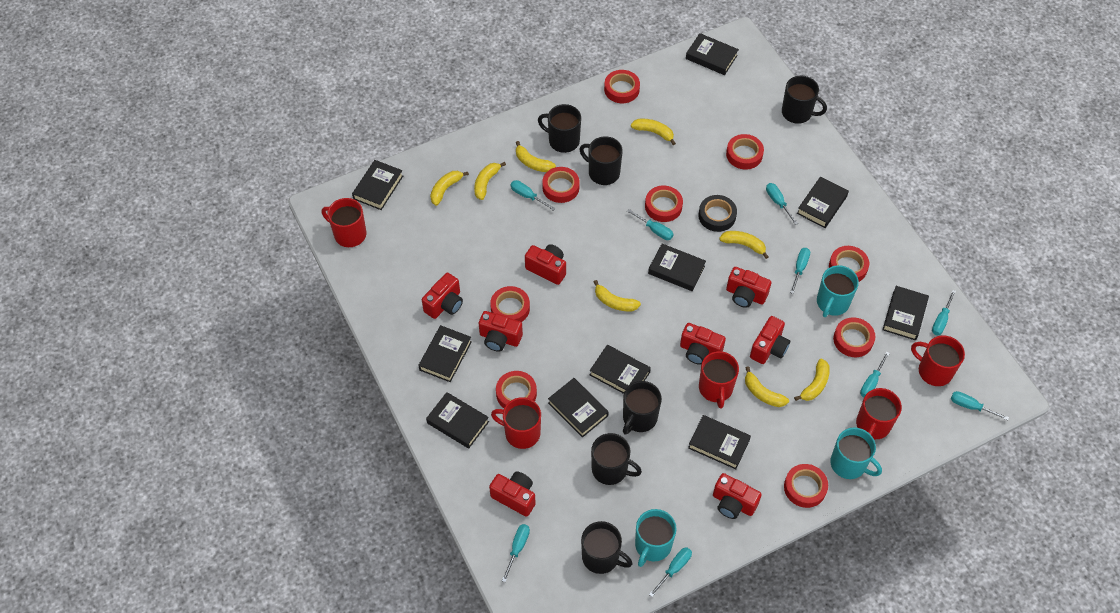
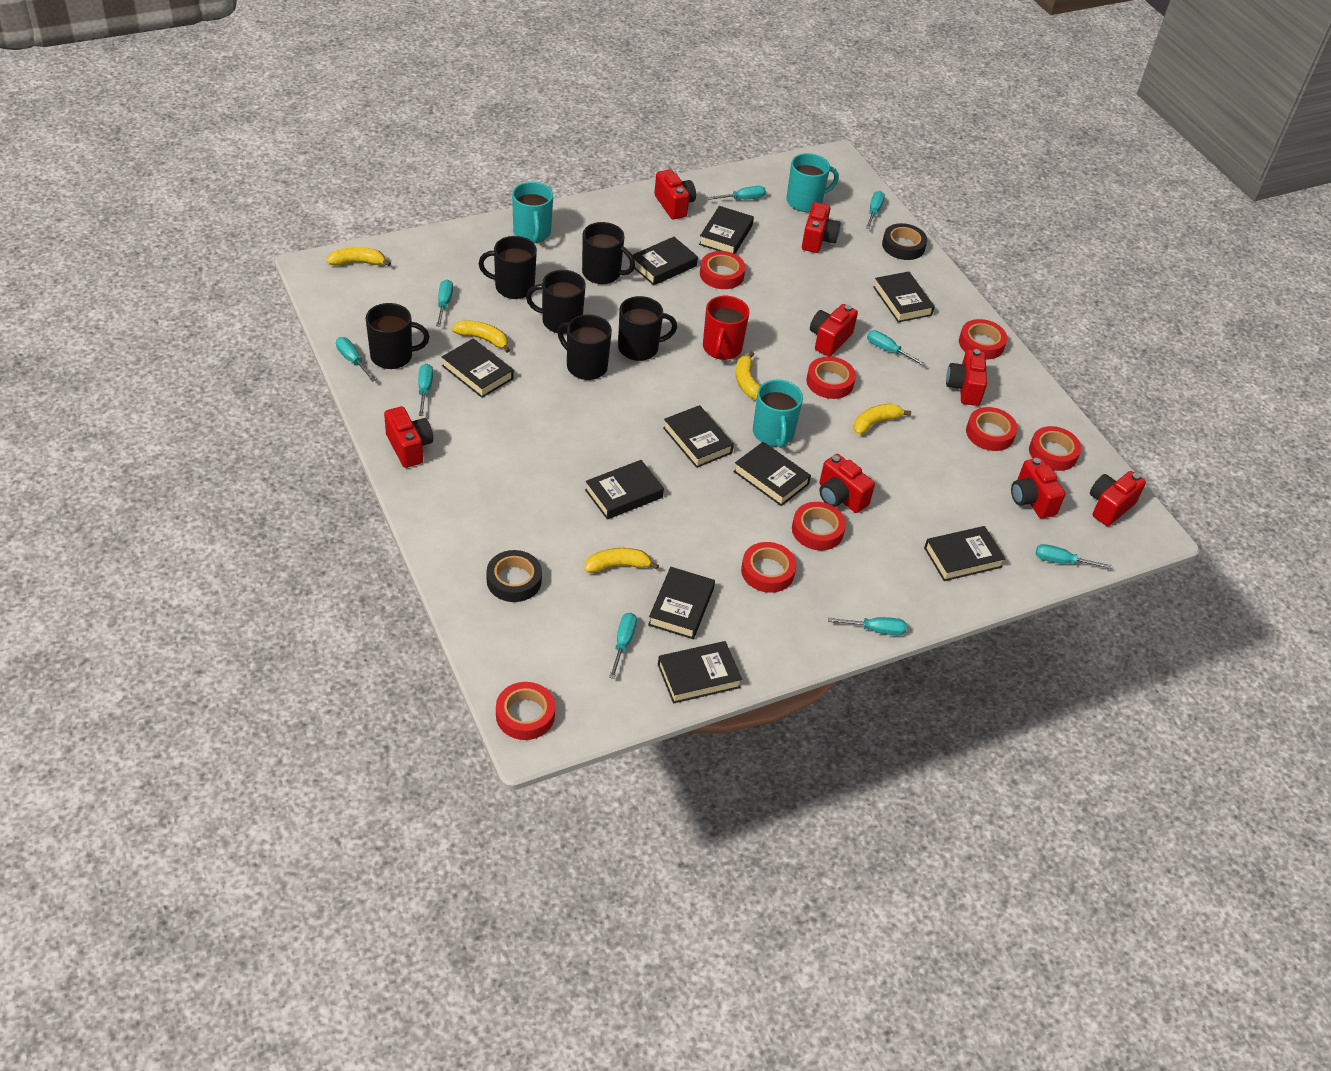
black tape: [698,195,737,232] = 1 -> [487,550,542,602] [882,223,927,260] = 2
red mug: [322,198,366,247] [491,397,541,449] [699,351,739,409] [856,388,902,439] [911,335,965,386] = 5 -> [703,296,750,360] = 1
red tape: [490,286,530,322] [496,371,537,408] [542,167,580,203] [604,70,640,103] [645,186,683,222] [726,134,764,169] [784,464,828,508] [829,246,869,282] [833,317,875,357] = 9 -> [496,682,555,740] [700,251,746,289] [741,542,796,593] [792,502,846,550] [806,356,856,399] [959,319,1007,359] [966,407,1018,451] [1029,426,1081,471] = 8
yellow banana: [430,171,469,206] [474,162,506,200] [516,141,556,172] [594,280,641,311] [631,119,676,145] [719,231,769,259] [745,366,789,407] [794,359,830,401] = 8 -> [327,247,391,266] [452,321,510,353] [585,548,659,573] [736,351,760,399] [854,404,911,435] = 5

